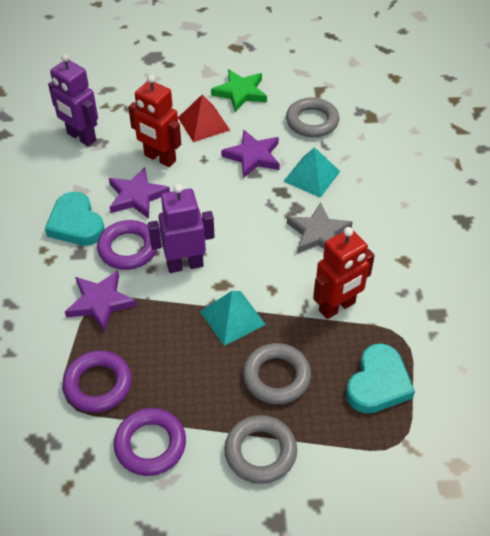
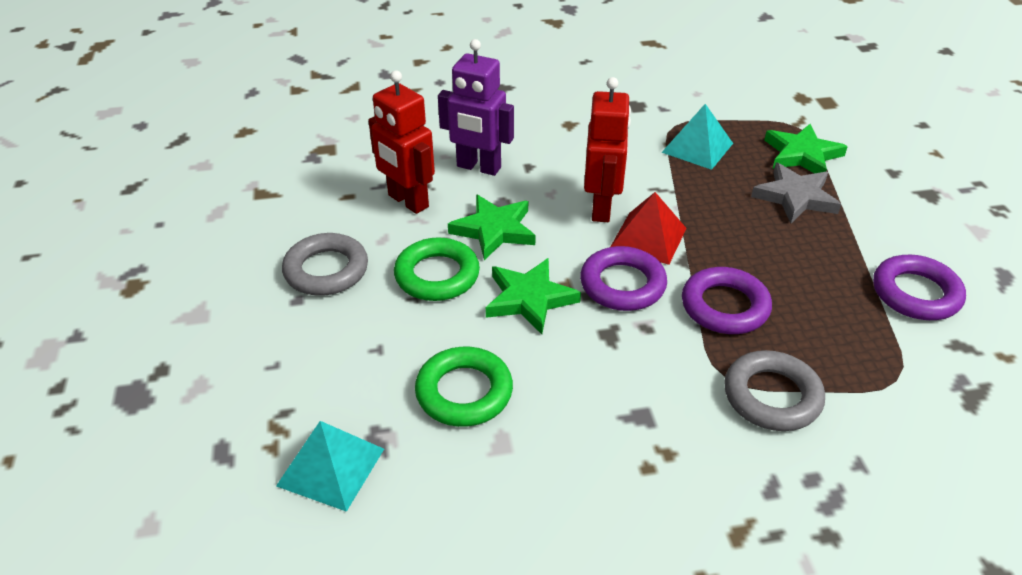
green ring: none = 0 -> [394,237,480,301] [415,347,513,427] = 2
green star: [211,69,267,112] = 1 -> [448,194,536,260] [486,258,581,334] [764,124,848,173] = 3
grey ring: [224,415,297,484] [243,343,311,404] [286,97,339,137] = 3 -> [282,233,368,296] [724,350,825,431] = 2
purple robot: [48,53,98,146] [148,184,215,273] = 2 -> [438,39,514,176] = 1
purple star: [65,270,137,332] [109,167,170,219] [221,129,280,178] = 3 -> none = 0
turquoise heart: [45,192,105,246] [346,344,415,414] = 2 -> none = 0

